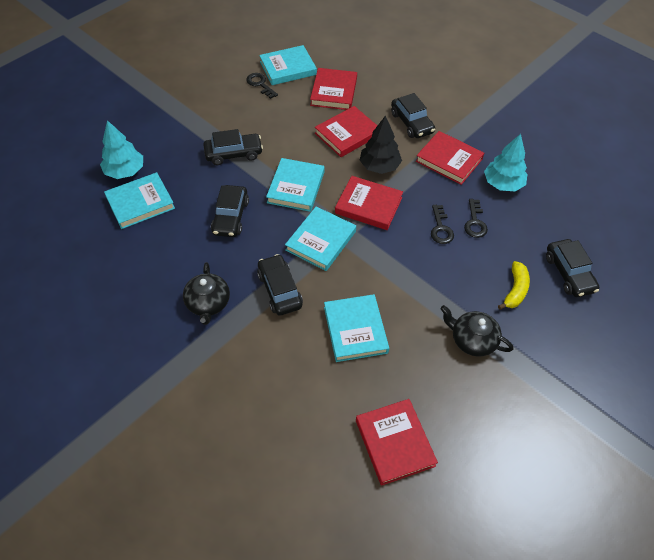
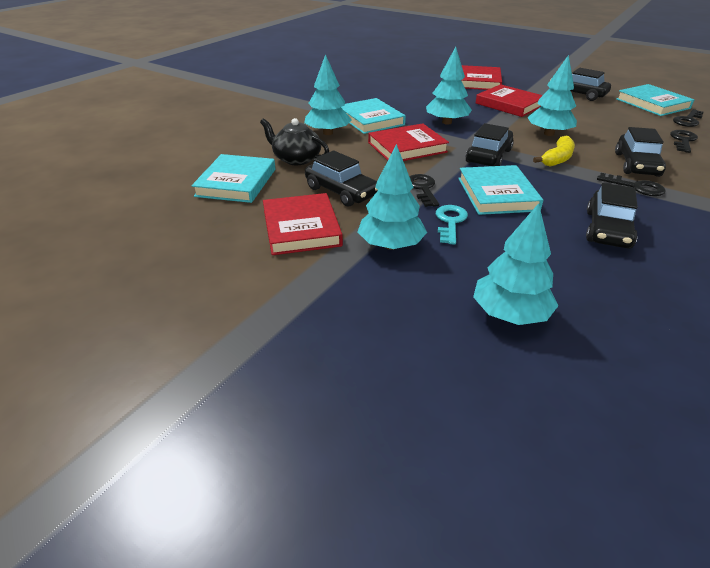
black key: [246,73,278,99] [431,205,454,244] [464,199,488,238] = 3 -> [409,174,439,207] [597,173,666,196] [670,130,698,153] [673,109,704,127] = 4
black teapot: [183,262,230,325] [440,305,513,357] = 2 -> [260,118,329,165] = 1
black tree: [360,115,402,174] = 1 -> none = 0
red book: [310,68,357,110] [315,106,378,157] [335,176,403,230] [356,399,438,486] [416,131,484,185] = 5 -> [263,193,343,255] [368,123,449,161] [461,65,502,90] [476,84,543,117] = 4
turquoise book: [104,172,175,229] [259,45,317,85] [266,158,324,212] [285,206,356,271] [324,294,389,362] = 5 -> [192,154,275,203] [341,98,406,134] [458,165,543,215] [616,84,694,116] = 4
turquoise key: none = 0 -> [436,205,468,245] = 1
turquoise tree: [100,120,143,179] [484,134,527,191] = 2 -> [304,54,352,135] [358,144,427,250] [426,47,472,125] [473,203,558,325] [527,55,577,136] = 5

